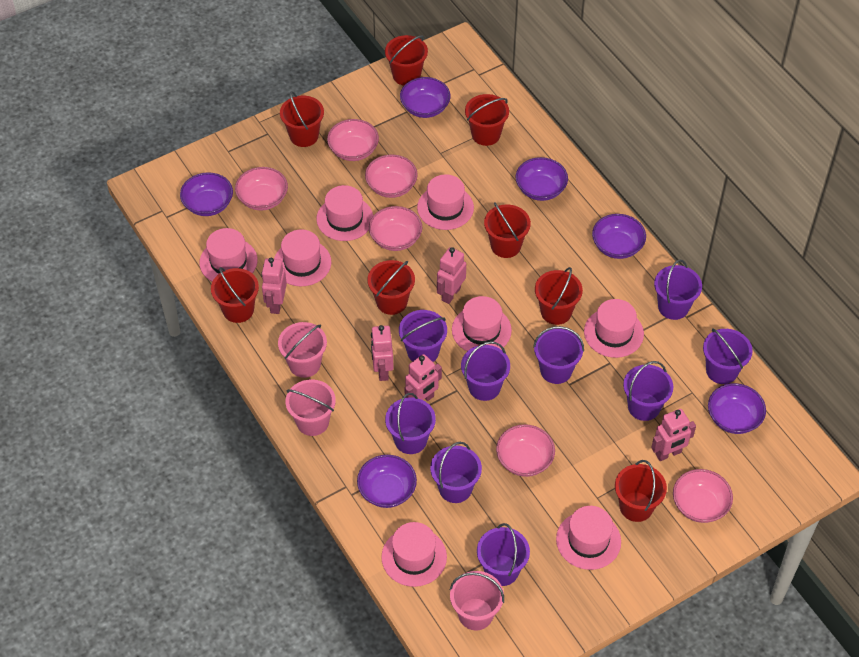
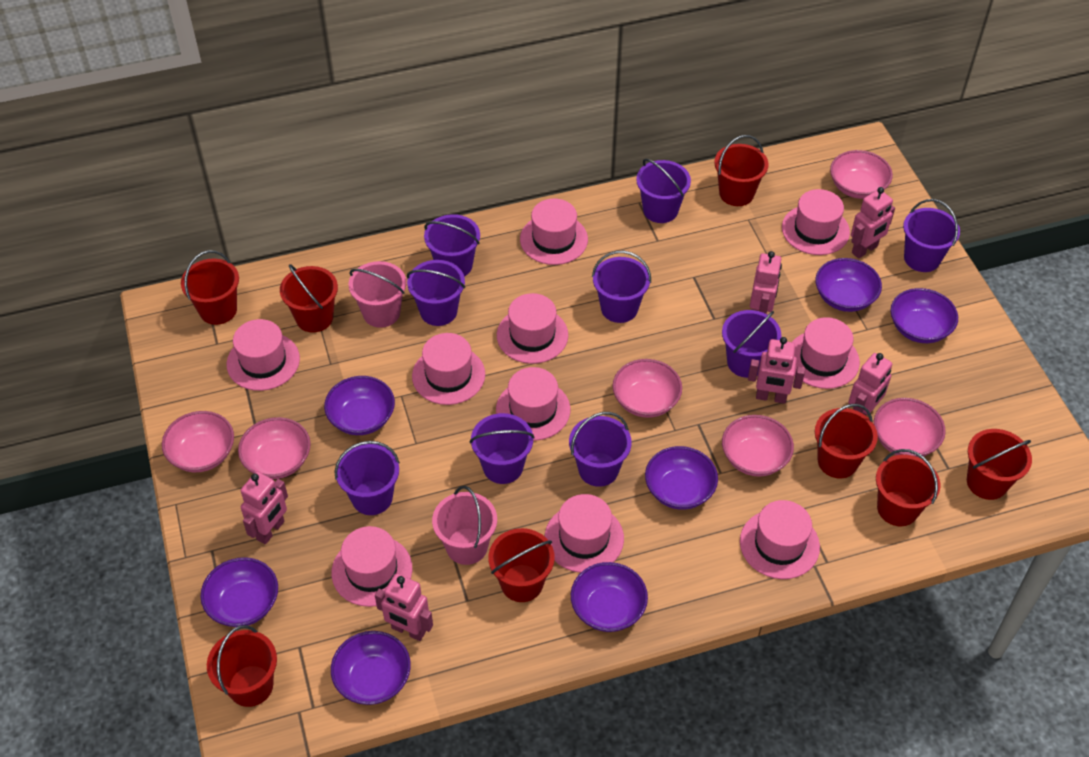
pink bucket: [278,322,327,378] [286,379,336,436] [450,571,504,630] = 3 -> [349,261,406,328] [432,486,497,565] = 2
pink hat: [199,228,258,282] [274,229,331,286] [316,185,373,241] [381,522,447,587] [417,174,474,230] [452,296,512,351] [556,506,621,570] [584,299,644,358] = 8 -> [227,319,300,391] [332,526,413,607] [412,333,485,405] [496,367,570,441] [497,293,568,364] [520,199,588,265] [545,494,624,573] [740,500,820,579] [782,189,850,255] [792,317,860,389] = 10
pink robot: [261,258,287,314] [371,325,394,381] [405,354,442,401] [437,247,466,304] [651,409,696,461] = 5 -> [241,472,288,544] [375,573,433,641] [748,337,805,404] [750,251,782,314] [848,353,892,416] [851,187,895,259] = 6
purple bowl: [180,172,233,216] [357,455,417,508] [400,77,450,118] [515,157,568,201] [592,214,646,259] [708,383,766,434] = 6 -> [201,557,278,627] [324,376,395,435] [331,631,411,705] [571,562,648,632] [645,446,718,510] [815,258,882,312] [891,288,958,343] = 7

